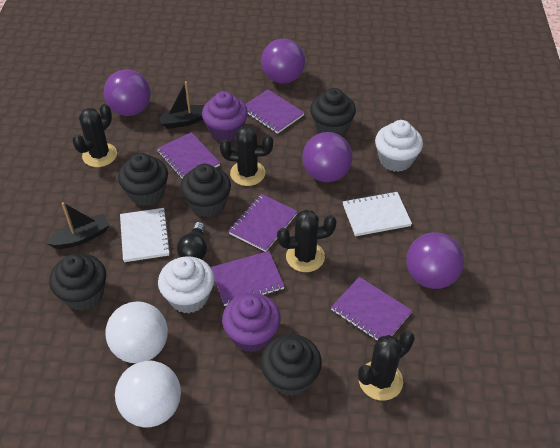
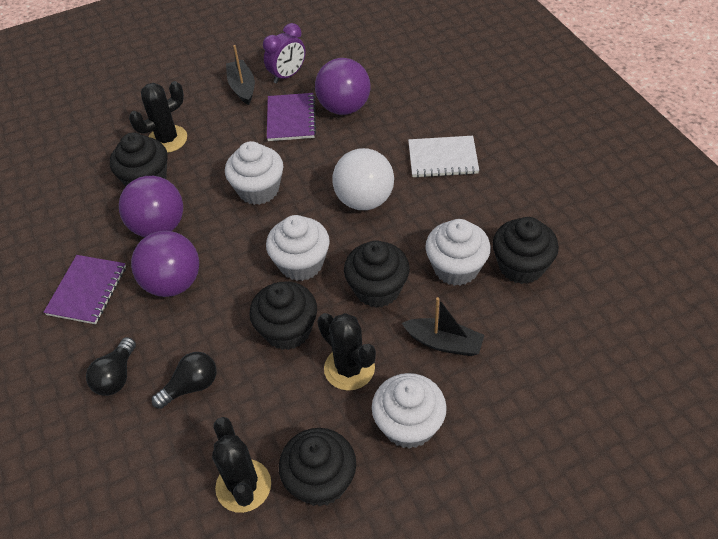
black cactus: [72,104,117,167] [220,126,273,186] [277,210,337,272] [358,330,415,401] = 4 -> [129,81,187,153] [212,417,271,513] [318,313,376,391] = 3
black light bulb: [177,222,207,260] = 1 -> [86,337,136,396] [152,352,217,409] = 2
purple ball: [104,69,151,116] [261,38,305,84] [302,132,353,182] [406,232,464,289] = 4 -> [119,176,183,237] [131,231,199,297] [315,58,371,115] = 3
purple clock: none = 0 -> [263,23,306,83] = 1
purple cupcake: [202,91,248,141] [222,293,281,352] = 2 -> none = 0
purple notebook: [157,132,220,180] [211,251,285,306] [229,194,298,252] [245,89,304,134] [331,277,412,341] = 5 -> [44,255,126,324] [267,93,316,141] = 2
white ball: [106,301,168,363] [115,361,181,428] = 2 -> [332,148,394,210] = 1
white cupcake: [158,256,214,313] [375,120,423,172] = 2 -> [225,141,283,205] [266,215,330,281] [372,373,447,449] [425,219,491,286] = 4
white notebook: [120,208,171,262] [343,191,412,236] = 2 -> [408,136,479,178] = 1

